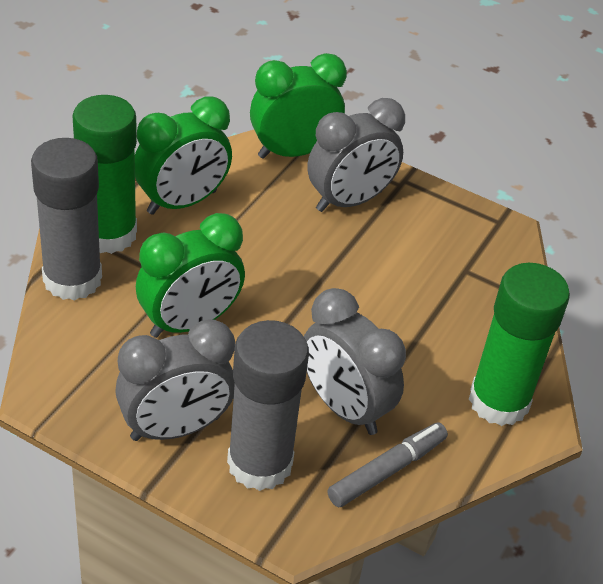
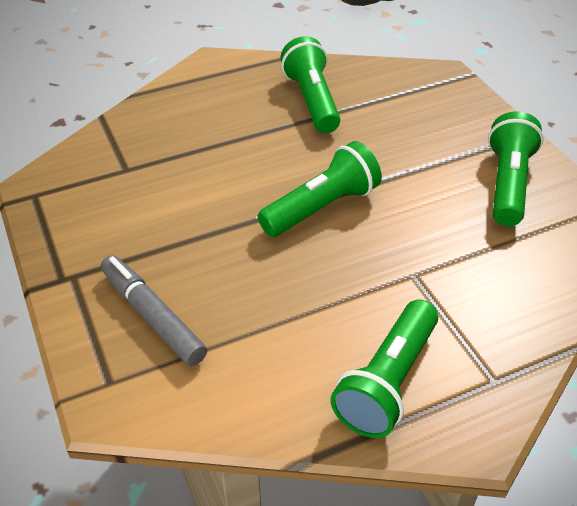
green clock: [135,96,232,215] [136,213,245,338] [250,53,347,159] = 3 -> none = 0
green flashlight: none = 0 -> [258,141,382,237] [281,36,340,133] [330,299,438,438] [488,111,544,226] = 4
green glue stick: [72,95,137,254] [469,263,570,426] = 2 -> none = 0
grey clock: [115,319,235,441] [304,288,406,435] [307,98,405,212] = 3 -> none = 0
grey glue stick: [31,138,102,301] [227,320,309,491] = 2 -> none = 0

